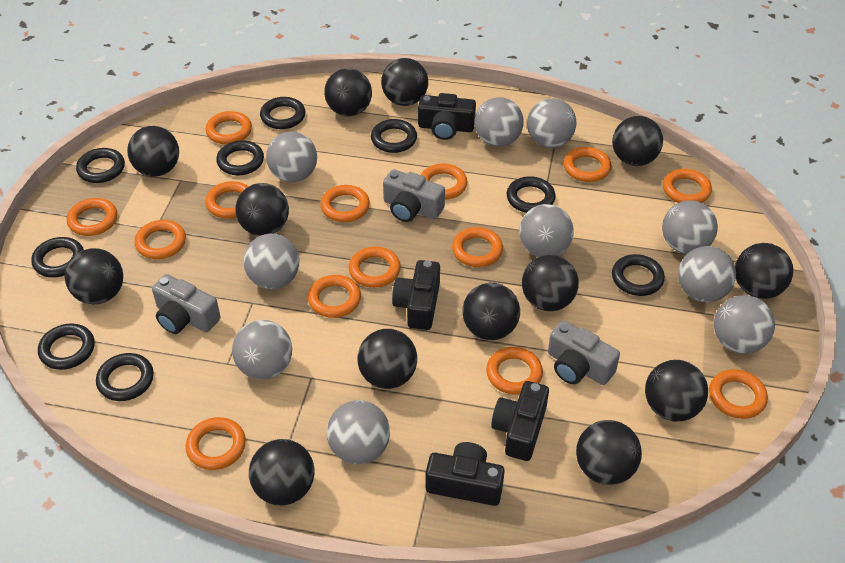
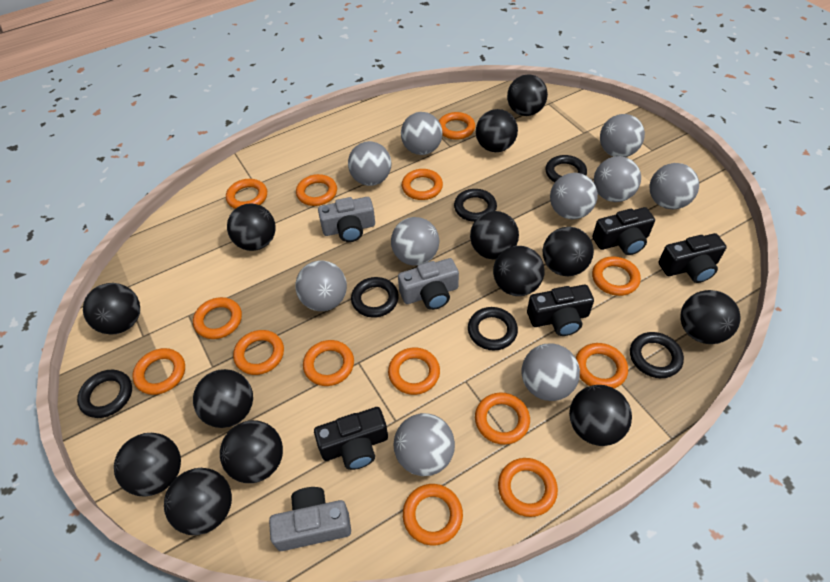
black ring: [31,237,84,277] [38,323,95,370] [76,148,125,183] [96,353,154,401] [216,140,264,175] [260,97,305,129] [371,119,417,153] [507,176,556,213] [612,254,665,296] = 9 -> [77,370,132,418] [351,277,399,318] [454,189,497,222] [468,307,518,350] [545,155,587,182] [630,332,684,378] = 6

